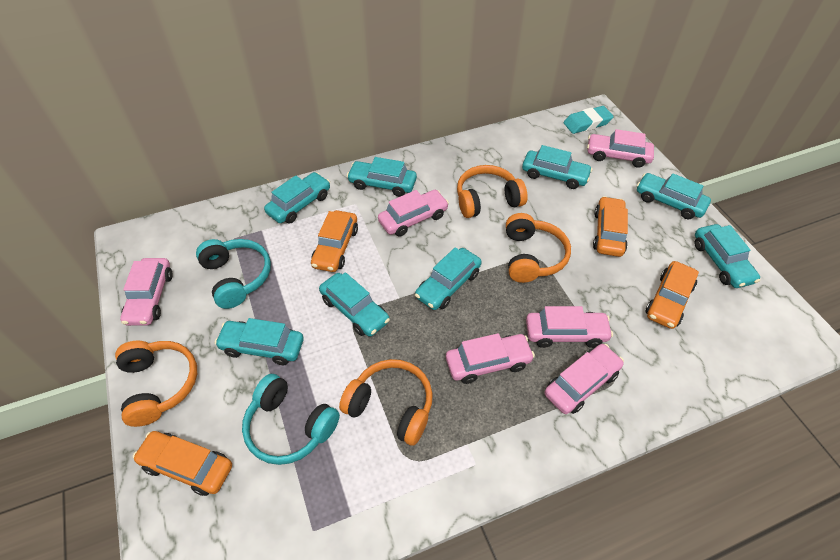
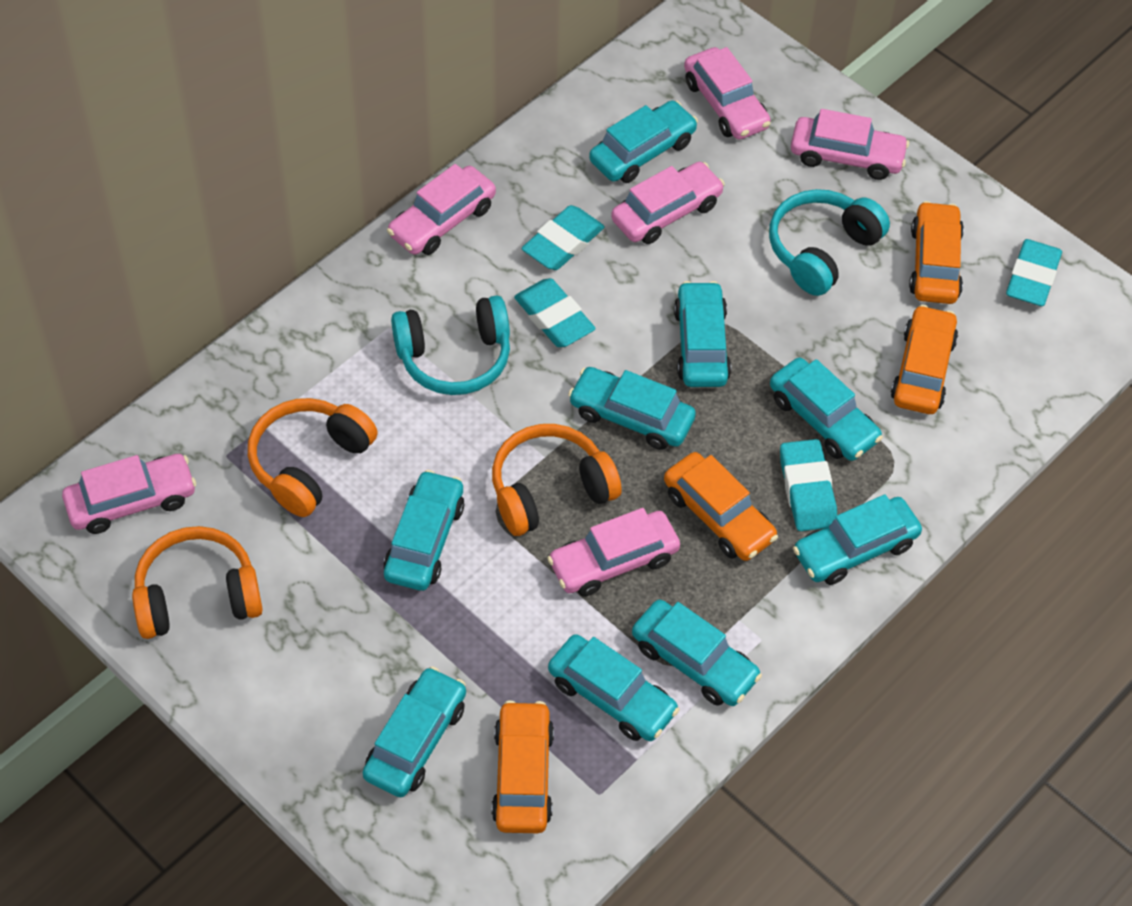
orange headphones: [115,341,197,427] [339,359,433,445] [457,165,528,218] [506,213,571,283] = 4 -> [132,526,263,639] [248,398,378,517] [492,424,622,536] = 3
turquoise car: [215,318,304,365] [264,172,330,224] [319,272,390,337] [347,157,417,197] [415,247,482,310] [522,145,593,189] [637,173,711,219] [695,224,760,288] = 8 -> [363,666,466,797] [384,470,464,591] [548,634,680,741] [568,367,696,450] [589,100,698,183] [632,600,762,706] [674,281,731,387] [770,358,883,461] [793,494,922,585] = 9
turquoise eraser: [563,106,614,134] = 1 -> [514,278,596,347] [522,205,605,270] [780,439,837,531] [1006,239,1062,306] = 4

